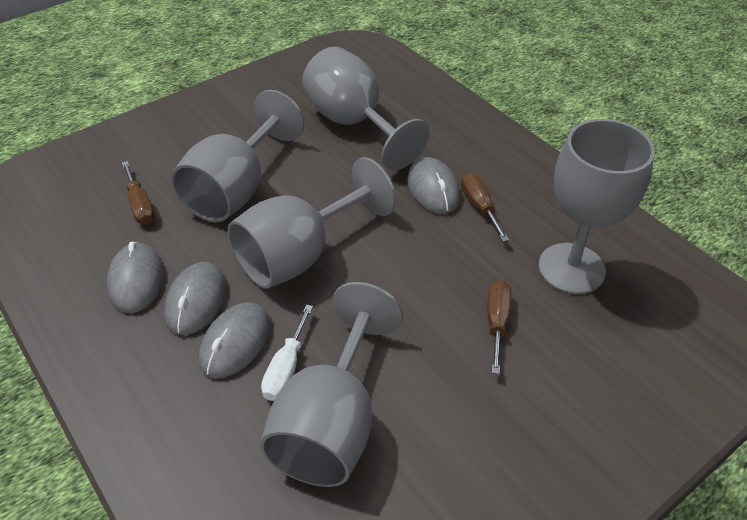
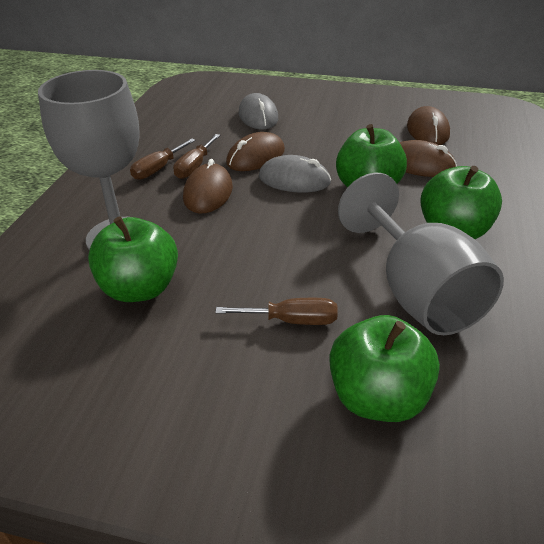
brown mouse: none = 0 -> [183,159,233,213] [226,132,285,171] [399,140,457,177] [407,106,450,145] = 4
green apple: none = 0 -> [88,216,178,302] [329,315,440,422] [336,124,407,188] [420,166,502,239] = 4
grey goblet: [171,90,304,222] [228,157,396,289] [260,282,403,487] [302,46,430,170] [538,119,655,294] = 5 -> [38,70,139,250] [338,173,504,335] = 2
grey mouse: [107,242,164,313] [164,262,226,335] [199,302,270,378] [407,157,460,214] = 4 -> [238,93,278,129] [259,155,331,192] = 2
white screwdriver: [261,305,313,401] = 1 -> none = 0

